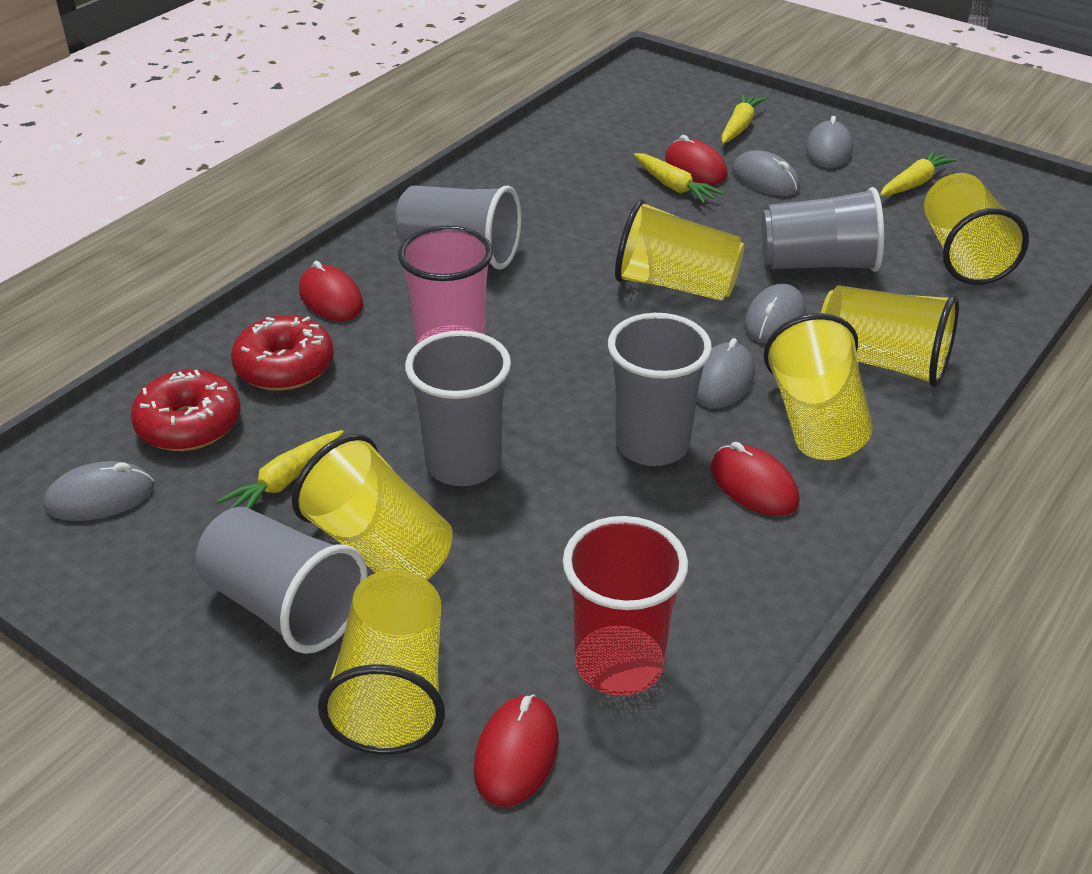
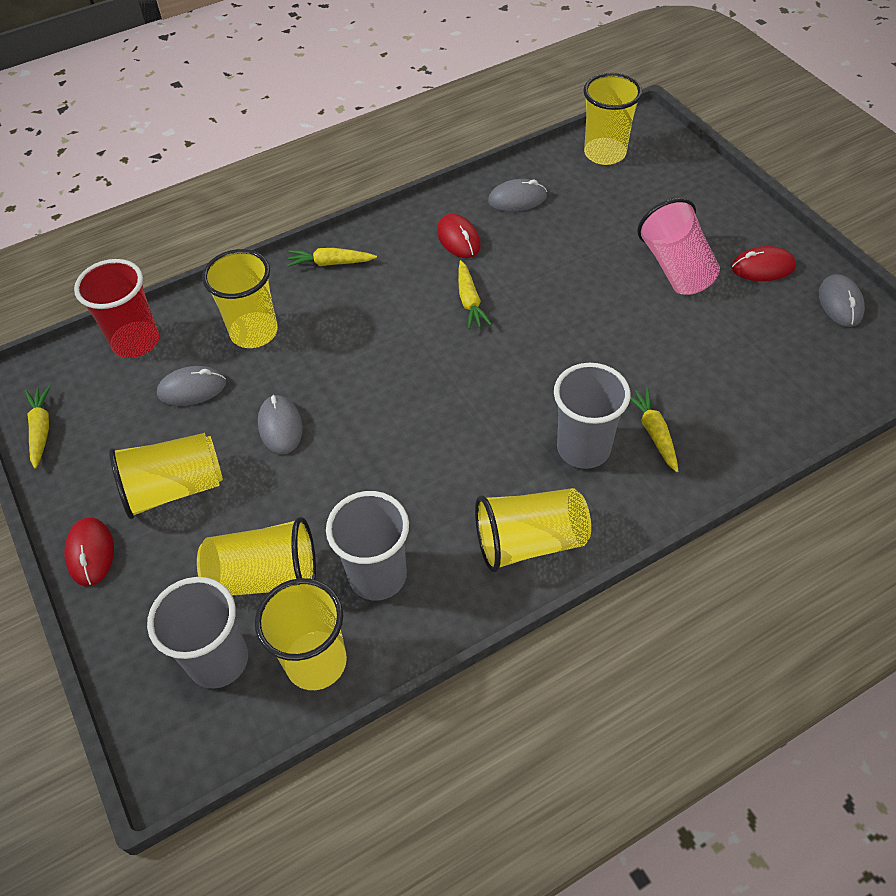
grey cup: [195,507,367,654] [395,185,521,270] [405,331,511,486] [608,313,712,466] [762,187,884,272] = 5 -> [147,577,248,689] [326,491,409,601] [554,363,630,469] = 3
grey mouse: [44,461,154,521] [697,338,755,408] [732,150,800,196] [744,284,806,344] [806,116,853,168] = 5 -> [157,366,226,406] [258,395,303,454] [488,179,547,212] [819,274,865,327] = 4
red donut: [131,369,240,451] [231,315,334,391] = 2 -> none = 0
red mouse: [299,261,363,321] [474,694,559,807] [665,135,728,185] [711,442,800,516] = 4 -> [64,517,114,587] [437,214,481,258] [731,246,796,281] = 3

